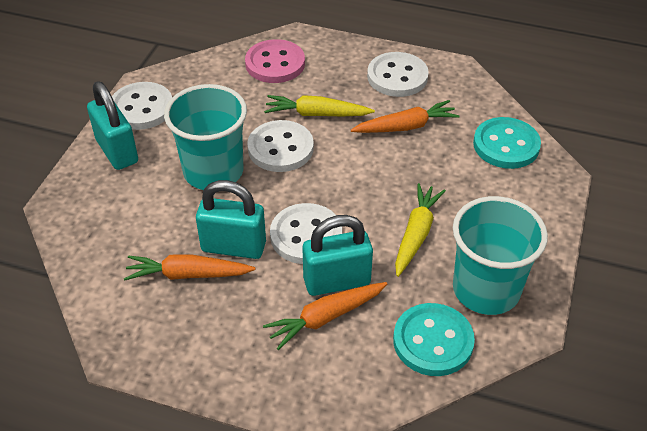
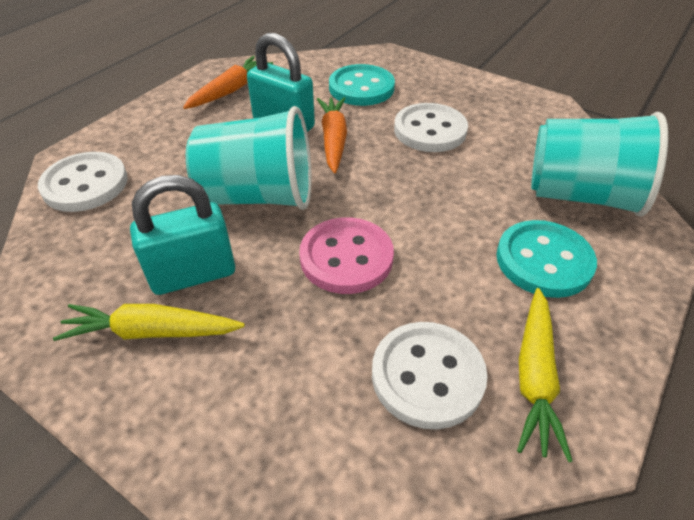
orange carrot: [124,254,255,281] [263,282,387,350] [351,100,460,133] = 3 -> [183,56,273,109] [317,97,347,174] = 2
turquoise padlock: [87,81,138,170] [196,180,266,259] [302,215,373,296] = 3 -> [130,175,235,295] [247,33,315,132] = 2
white button: [112,82,172,130] [247,120,314,172] [270,203,342,264] [367,52,429,97] = 4 -> [38,152,128,212] [372,322,487,429] [394,103,468,152] = 3

